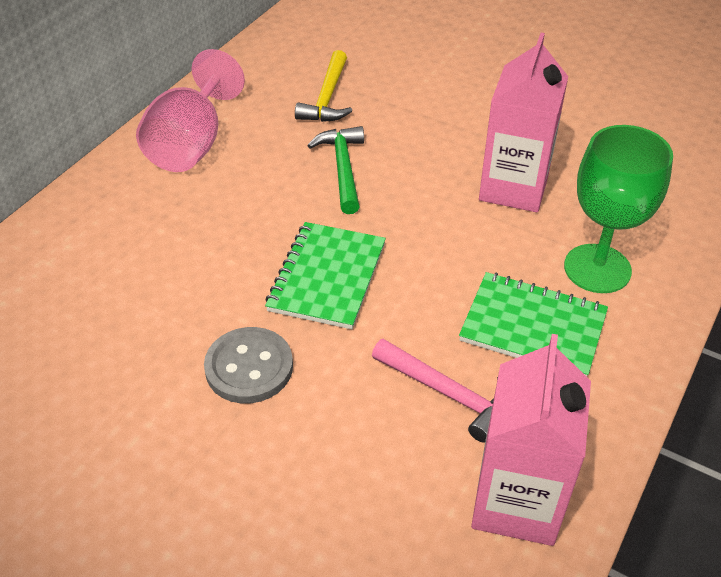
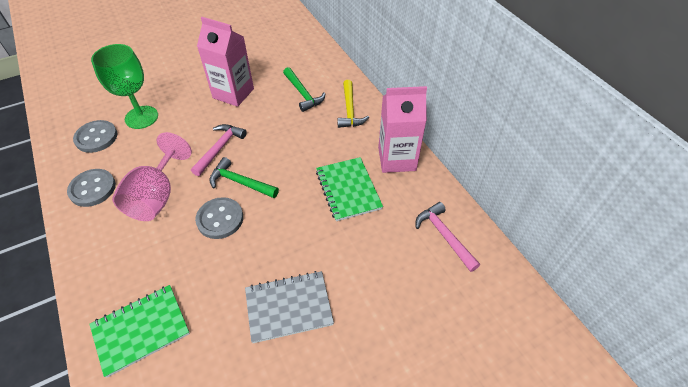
green hammer: [307,126,364,214] = 1 -> [209,157,279,198] [283,67,326,112] = 2
grey button: [204,327,293,403] = 1 -> [67,169,116,207] [73,120,118,153] [195,197,243,239] = 3
grey notebook: none = 0 -> [245,271,334,343] = 1
pink hammer: [372,339,498,443] = 1 -> [191,124,247,176] [416,202,480,272] = 2

